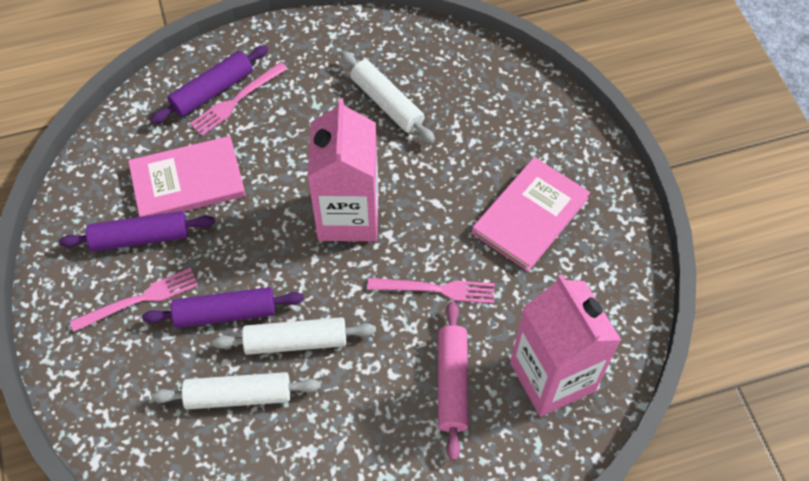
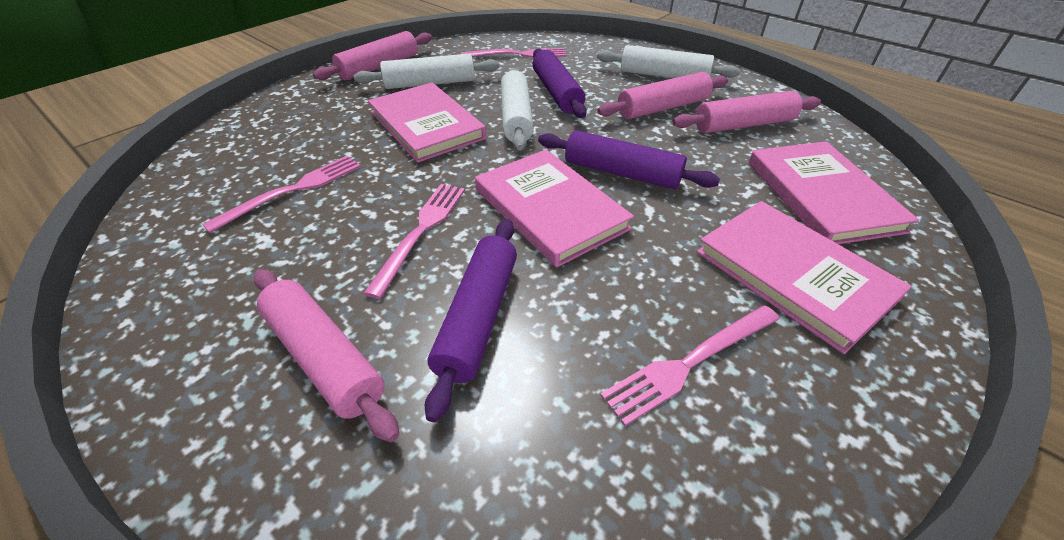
pink book: [128,136,246,217] [472,157,590,271] = 2 -> [368,82,487,163] [475,149,634,267] [697,201,911,354] [749,141,919,244] = 4
pink carton: [307,98,379,241] [510,274,621,417] = 2 -> none = 0
pink fork: [70,268,198,332] [190,62,288,136] [367,278,495,304] = 3 -> [202,156,361,233] [363,184,465,299] [461,48,566,58] [600,305,780,426] = 4
pink rolling pin: [438,301,469,461] = 1 -> [254,269,399,442] [313,31,432,80] [597,72,728,119] [672,91,821,133] = 4

